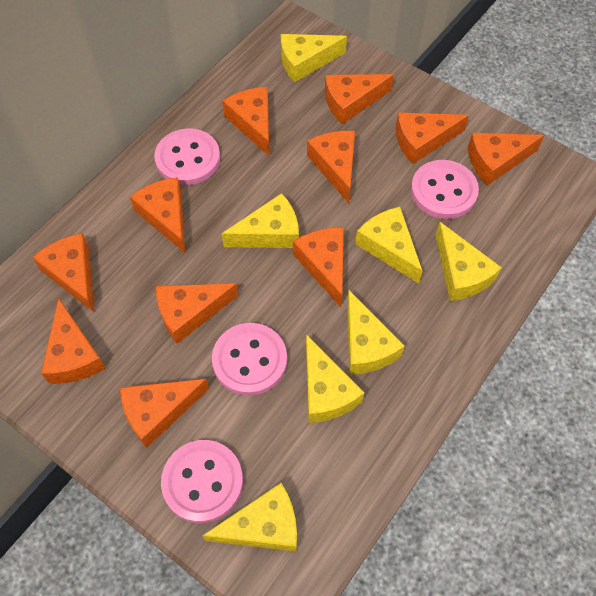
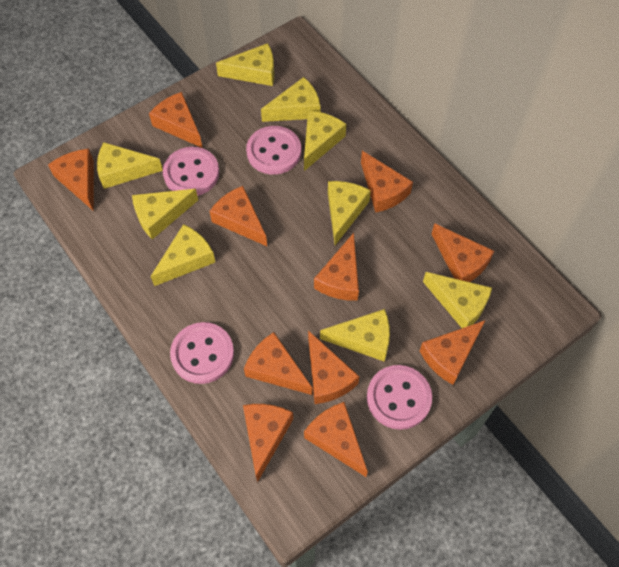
yellow cheese: [202,483,297,552] [222,193,299,248] [281,34,347,83] [306,334,365,423] [347,290,405,375] [355,207,422,283] [436,222,502,301] = 7 -> [97,142,163,189] [132,189,198,239] [151,224,215,286] [216,43,274,86] [261,77,321,122] [304,110,346,171] [320,309,390,362] [328,181,371,245] [423,272,492,328] = 9

